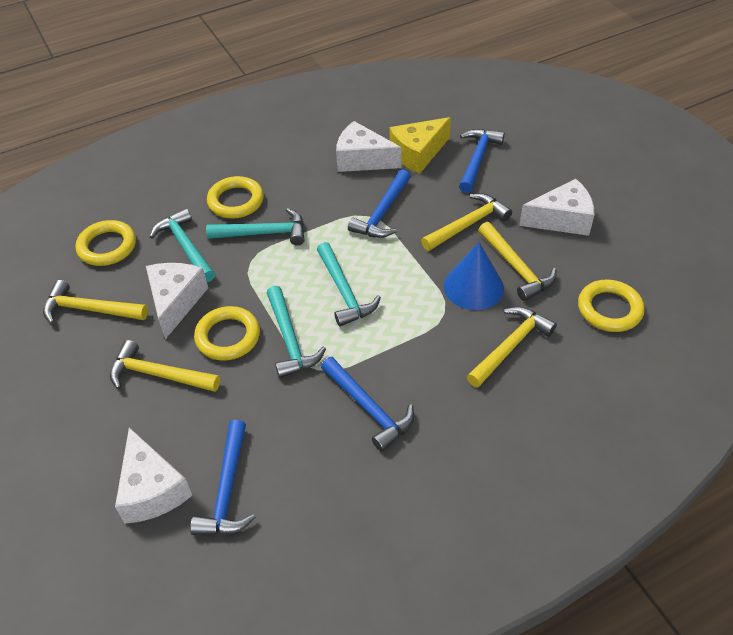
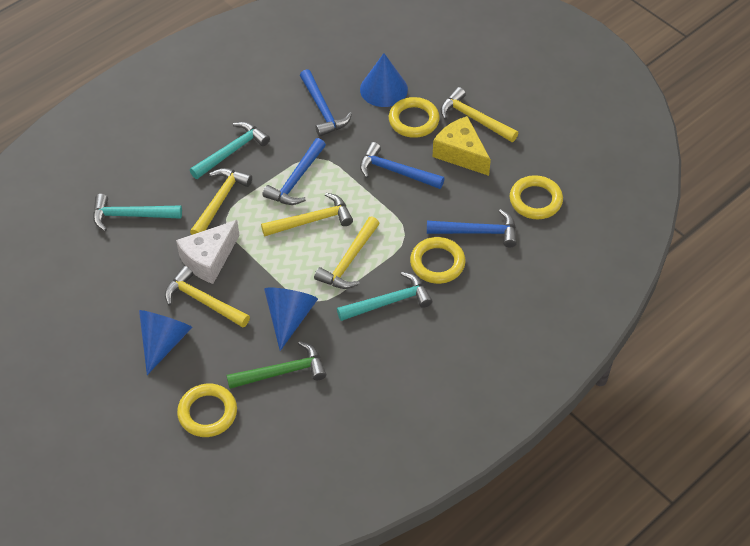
blue cone: [444,242,504,310] = 1 -> [139,310,192,375] [264,287,318,351] [360,53,408,107] = 3
green hammer: none = 0 -> [226,341,326,389] = 1
turquoise hammer: [150,208,215,282] [206,208,305,245] [267,286,326,378] [317,242,381,327] = 4 -> [93,194,182,231] [190,122,270,179] [337,272,432,321] = 3
white cheese: [115,427,192,524] [146,263,208,339] [336,121,402,172] [519,179,594,236] = 4 -> [176,220,240,284] = 1

